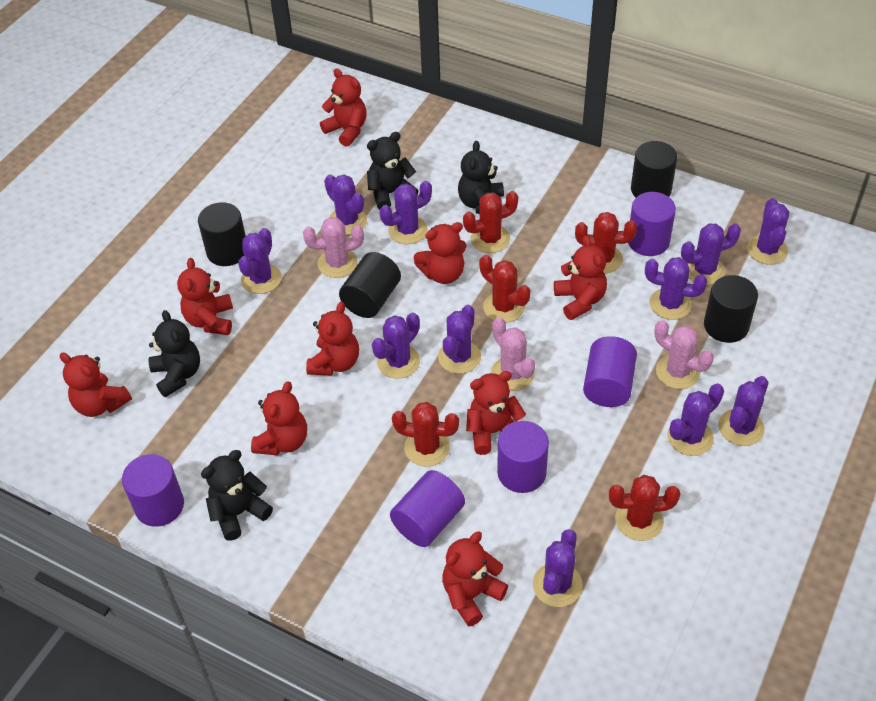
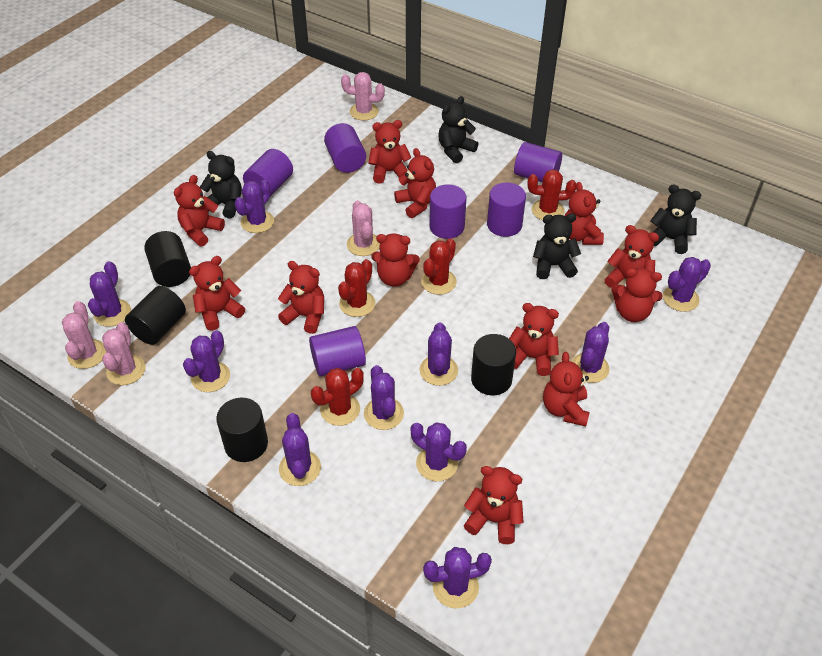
pink cactus: [303,217,364,278] [491,317,535,391] [654,320,714,389] = 3 -> [62,301,106,369] [102,322,146,385] [341,72,385,120] [347,200,380,256] = 4
purple cactus: [238,228,282,294] [324,174,367,235] [372,312,420,379] [380,181,432,244] [438,305,481,374] [533,529,583,607] [645,257,707,320] [667,383,724,456] [681,223,741,285] [718,376,769,446] [747,198,789,265] = 11 -> [88,261,131,327] [183,330,230,392] [234,180,274,233] [279,413,321,486] [364,365,404,430] [411,422,467,481] [419,322,458,386] [423,547,492,608] [571,322,610,383] [663,257,711,312] = 10
purple cylinder: [122,454,184,527] [390,470,465,547] [497,421,549,493] [583,336,637,407] [628,192,676,256] = 5 -> [243,149,293,196] [309,326,366,376] [324,123,366,173] [429,184,467,239] [487,182,526,237] [514,142,562,182] = 6
red cactus: [392,402,459,467] [463,191,518,253] [479,255,530,323] [575,212,637,274] [609,475,681,541] = 5 -> [311,368,364,426] [338,259,376,317] [421,238,457,295] [528,169,576,220] = 4
red teddy bear: [60,353,132,417] [177,258,233,335] [251,381,307,455] [306,302,359,376] [320,68,367,147] [413,222,466,284] [442,531,508,626] [466,371,526,455] [554,235,607,320] = 9 -> [174,175,225,247] [189,256,245,331] [278,261,324,334] [368,120,411,184] [371,233,420,287] [394,148,436,218] [464,466,524,544] [509,303,559,376] [543,352,590,426] [564,182,604,245] [605,225,659,288] [611,268,663,322] = 12

